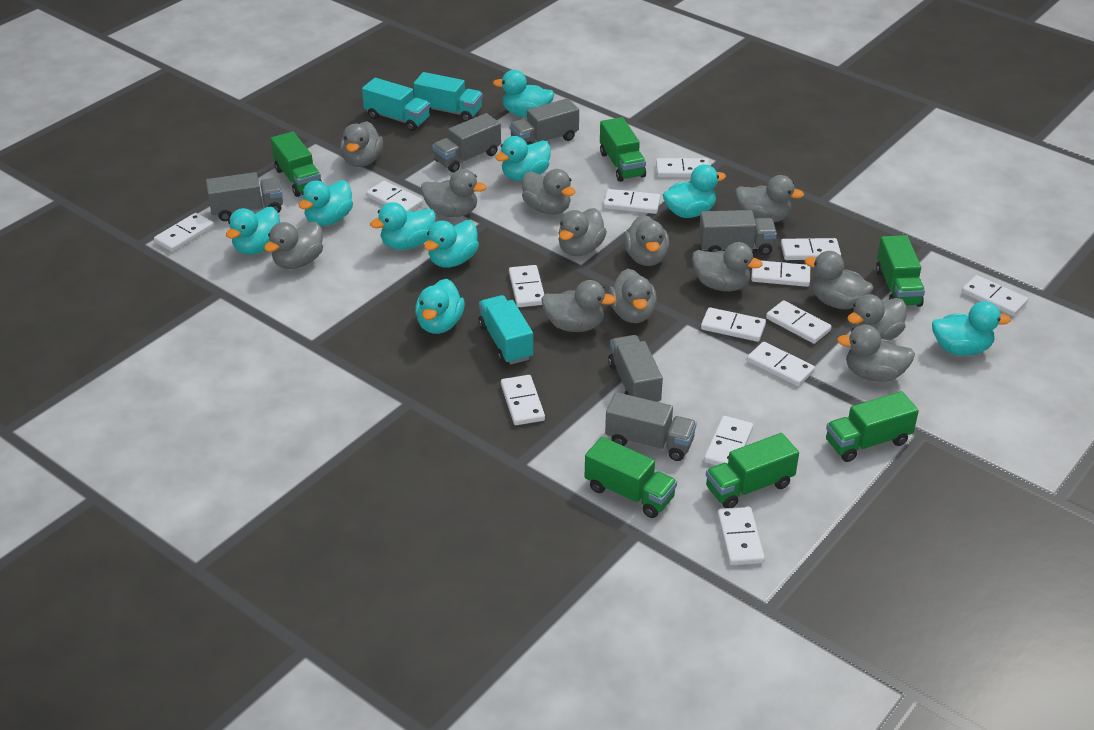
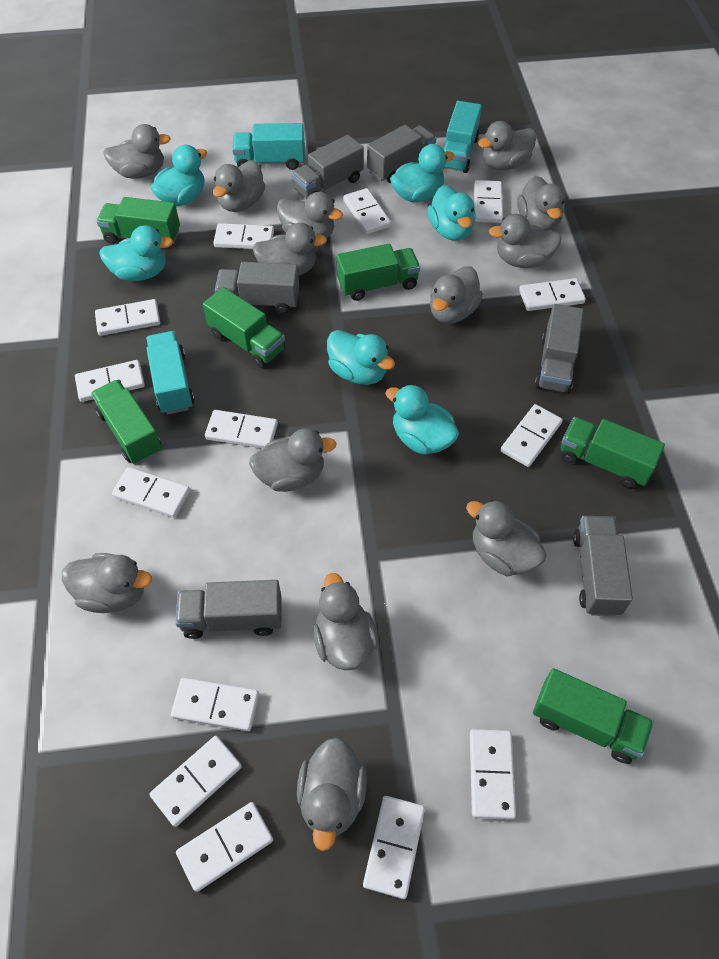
turquoise duck: [226,207,280,255] [299,180,353,226] [370,202,436,250] [415,279,465,334] [424,220,479,268] [493,70,554,117] [495,136,551,181] [663,164,726,218] [932,301,1011,356] = 9 -> [99,225,173,281] [150,145,207,206] [327,330,395,385] [385,384,459,455] [390,144,454,202] [427,185,476,241] = 6

